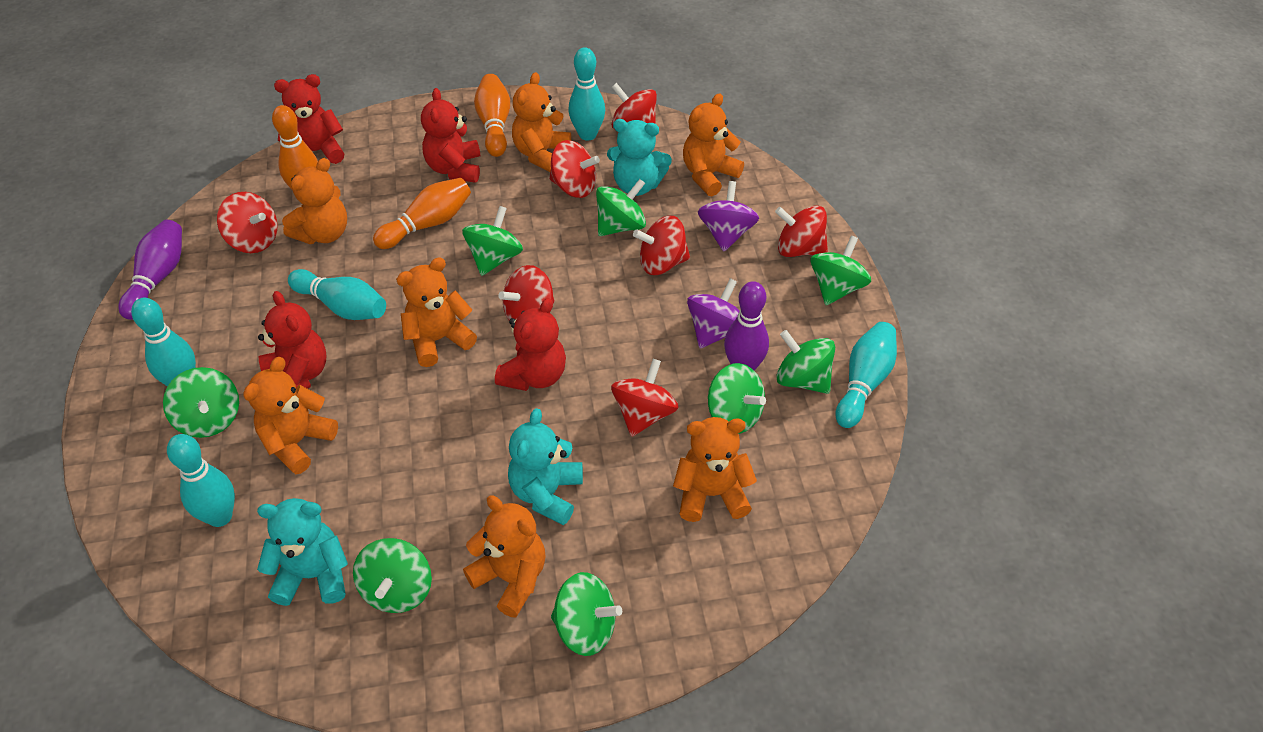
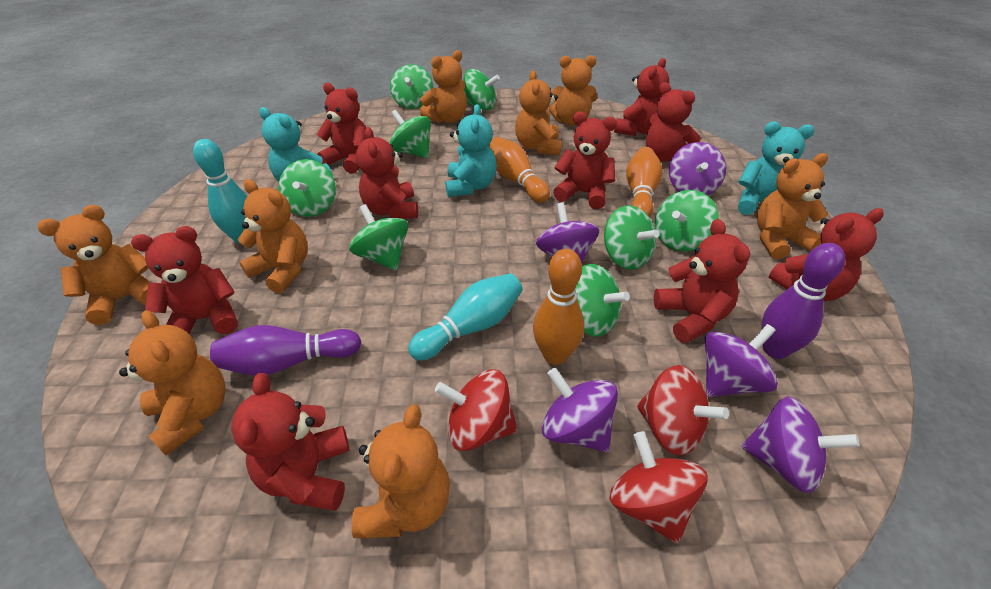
orange teddy bear: [243,357,338,474] [282,158,347,244] [396,257,477,367] [463,495,546,618] [512,72,571,172] [673,417,757,522] [683,94,744,196] = 7 -> [37,205,149,325] [119,310,226,456] [238,179,308,293] [352,404,450,538] [420,50,467,123] [515,71,562,155] [548,55,597,126] [757,153,828,259] = 8
purple spinning top: [687,278,740,348] [698,181,759,252] = 2 -> [536,202,599,263] [542,367,618,452] [669,142,726,195] [705,324,778,397] [741,396,860,493] = 5
red spinning top: [217,192,277,253] [498,265,555,320] [549,140,600,198] [611,83,657,129] [611,359,679,437] [633,216,690,275] [775,206,828,257] = 7 -> [435,369,518,451] [609,431,708,543] [637,365,729,455] = 3
red teddy bear: [258,291,327,389] [274,74,344,164] [421,88,480,183] [495,298,566,391] = 4 -> [131,226,238,334] [231,373,349,511] [316,83,366,174] [356,127,418,219] [553,112,617,209] [614,58,669,136] [646,82,701,162] [654,219,750,343] [768,208,884,301] = 9
turquoise bowling pin: [131,298,196,386] [167,434,235,527] [288,269,386,320] [568,47,605,141] [835,322,897,428] = 5 -> [193,139,248,244] [408,273,522,361] = 2

